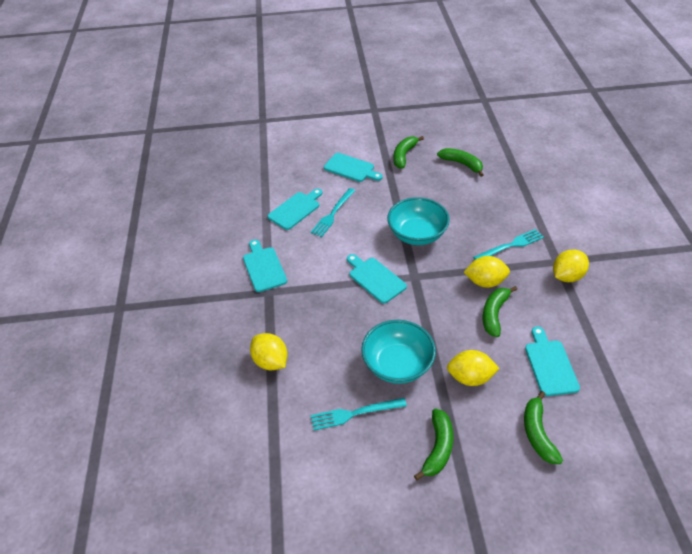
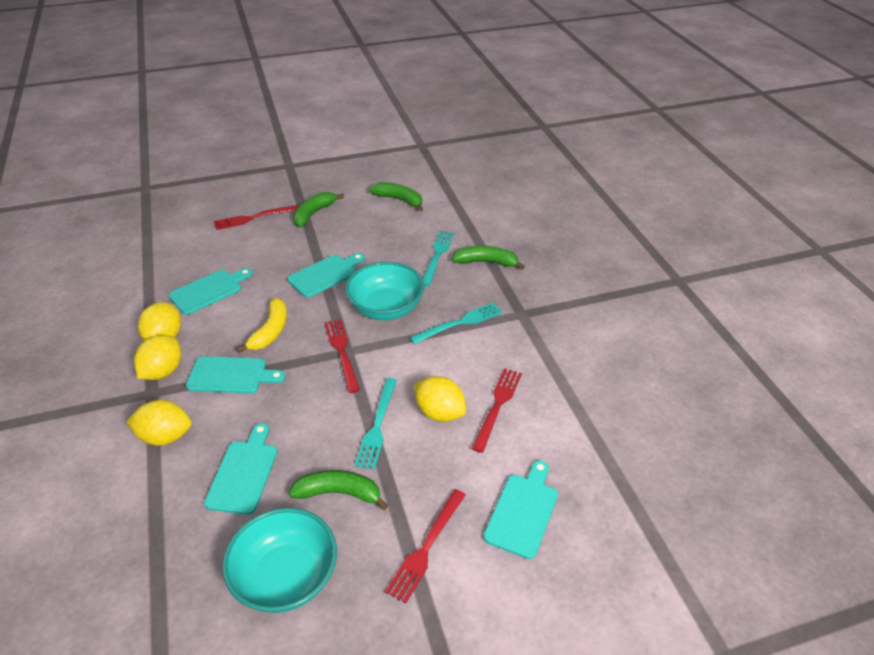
green banana: [394,136,424,169] [414,409,453,480] [437,148,484,177] [483,286,517,337] [524,391,563,464] = 5 -> [289,470,388,510] [293,192,344,227] [369,182,423,211] [452,246,525,270] = 4
red fork: none = 0 -> [214,205,299,230] [324,319,360,393] [385,489,466,604] [471,368,522,453] = 4
yellow banana: none = 0 -> [236,298,287,353] = 1

